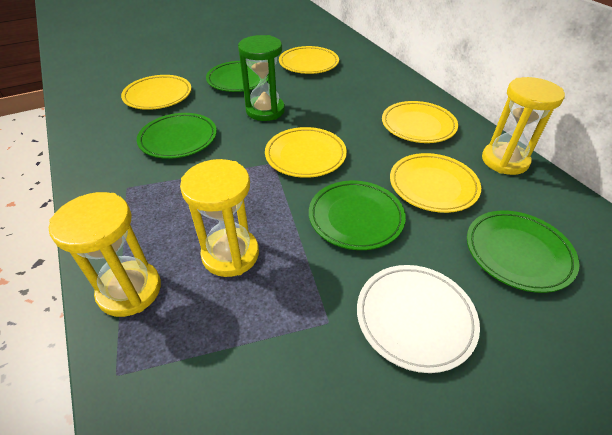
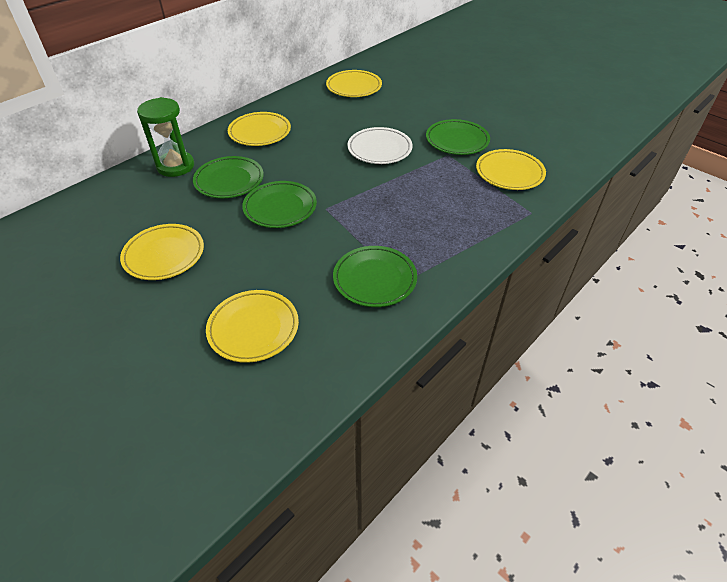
yellow hourglass: [49,192,161,317] [180,159,259,277] [482,77,565,175] = 3 -> none = 0

